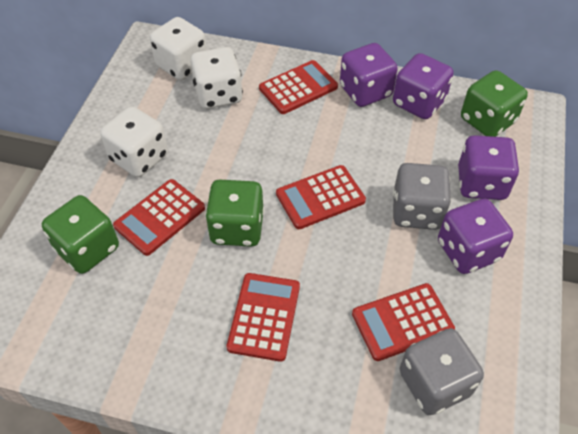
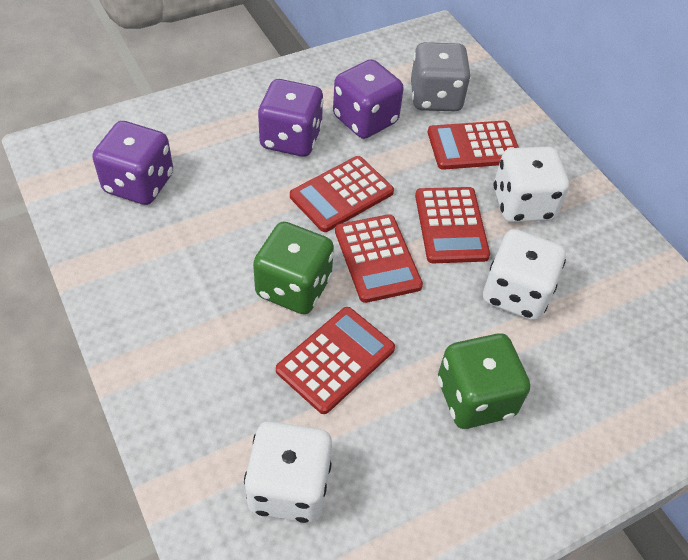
green dice: [42,195,119,274] [205,180,264,247] [461,70,528,137] = 3 -> [253,221,334,314] [438,333,530,429] = 2
grey dice: [393,163,451,230] [400,328,484,415] = 2 -> [411,42,471,111] = 1
purple dice: [340,43,398,107] [393,53,454,119] [438,198,513,274] [458,135,519,200] = 4 -> [92,121,173,205] [258,79,324,157] [333,59,404,139] = 3

